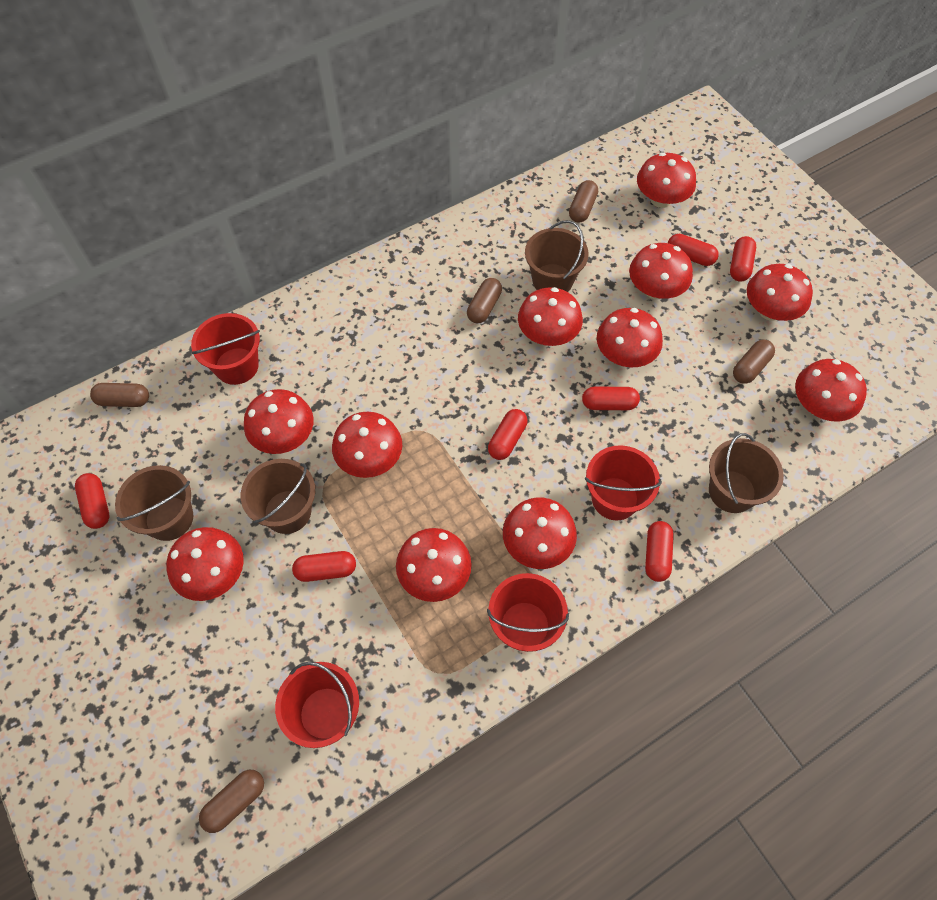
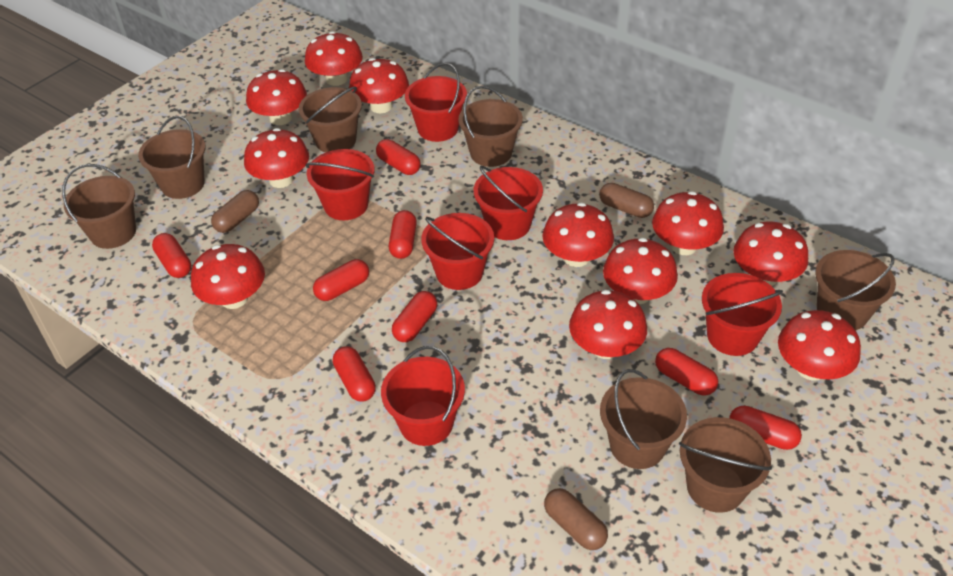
brown bucket: [115,465,193,541] [241,459,315,534] [525,220,589,292] [709,433,784,513] = 4 -> [62,164,136,249] [138,116,206,199] [299,86,362,153] [458,86,523,167] [600,369,687,469] [679,417,772,513] [815,250,896,330] = 7
brown capsule: [90,383,149,407] [199,770,264,833] [467,278,502,323] [569,180,598,222] [733,340,775,384] = 5 -> [211,190,259,233] [544,488,608,550] [600,183,654,218] = 3
red bucket: [191,313,260,385] [275,662,359,748] [487,573,569,652] [585,445,662,521] = 4 -> [306,149,374,220] [381,346,465,446] [405,63,467,142] [421,213,494,290] [474,166,543,240] [702,273,783,356] = 6
red capsule: [75,473,109,529] [292,551,356,582] [488,409,527,460] [582,386,640,410] [645,521,674,582] [668,234,719,266] [730,236,756,282] = 7 -> [152,233,191,278] [313,259,369,301] [333,346,376,402] [376,139,421,175] [389,210,417,259] [392,291,437,342] [655,348,718,396] [729,406,802,450] = 8

